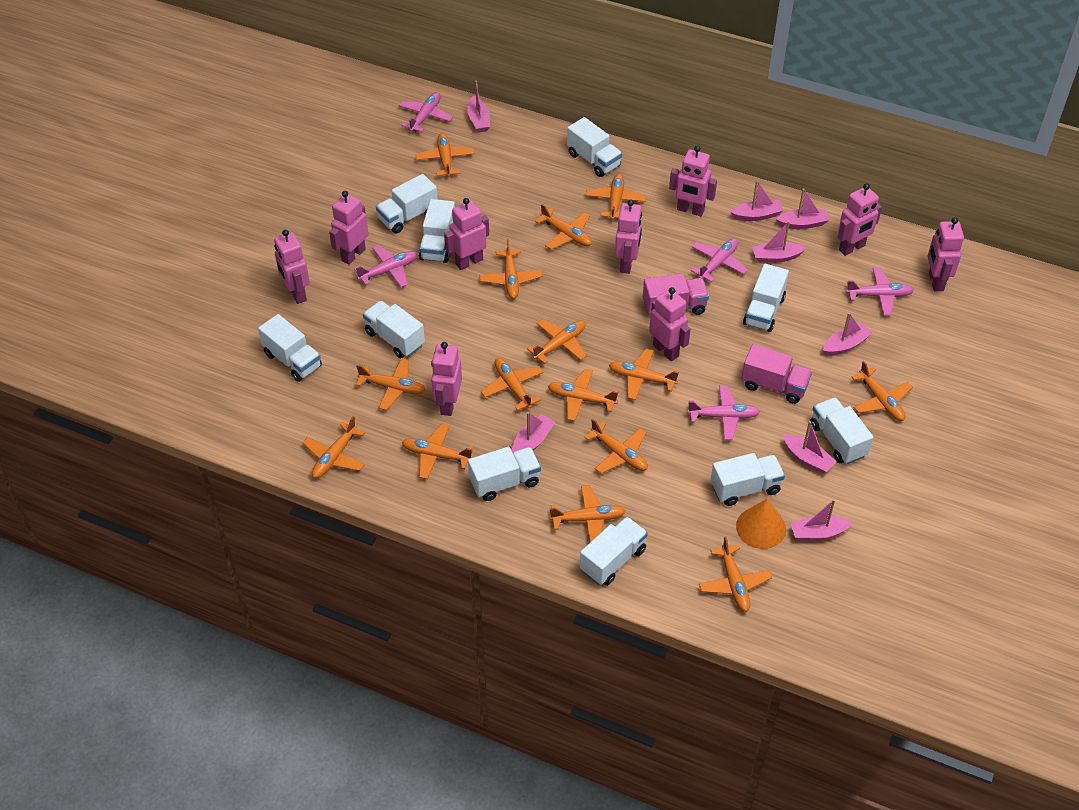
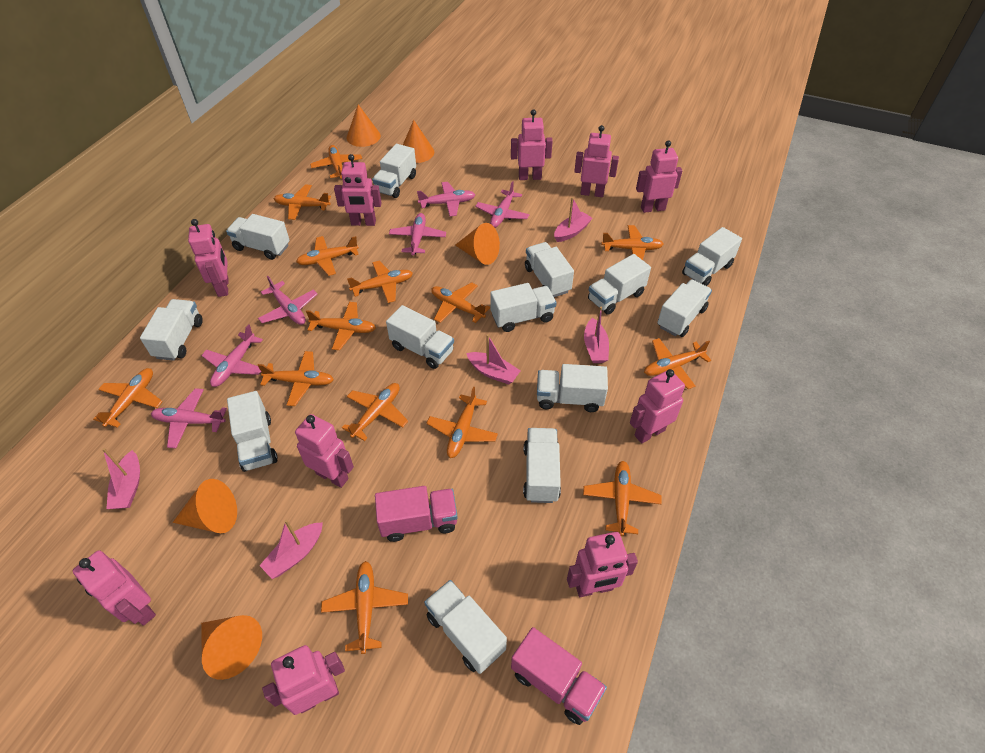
orange cone: [736,498,786,549] = 1 -> [173,479,237,533] [201,615,262,680] [347,104,381,147] [403,120,434,163] [455,223,500,265] = 5
orange plane: [302,416,365,478] [356,358,426,410] [402,423,474,479] [415,133,475,177] [479,239,543,299] [481,358,544,411] [527,319,587,364] [535,204,592,250] [548,368,618,421] [549,485,625,542] [584,419,648,474] [586,174,647,220] [609,349,679,400] [699,536,772,612] [851,361,913,421] = 15 -> [93,368,163,428] [257,351,334,406] [274,184,331,220] [296,236,359,276] [306,302,376,350] [310,145,362,179] [321,561,408,654] [342,383,408,441] [347,261,413,303] [427,386,498,458] [431,282,490,323] [583,461,662,536] [601,225,664,260] [644,338,711,389] = 14
pink boat: [467,80,490,133] [512,412,555,453] [731,181,784,221] [752,221,806,263] [776,188,829,229] [783,421,837,473] [790,499,853,541] [823,313,873,356] = 8 -> [102,448,140,509] [259,519,323,579] [466,334,521,385] [554,197,592,242] [584,307,609,363] = 5
pink plane: [354,245,418,287] [399,92,453,132] [687,386,760,440] [691,238,748,282] [846,268,914,316] = 5 -> [151,388,227,449] [201,324,263,387] [258,276,317,325] [389,213,446,255] [417,182,476,217] [475,181,530,228] = 6
pink robot: [274,230,310,304] [329,191,369,265] [431,342,462,416] [444,198,489,270] [615,199,642,274] [649,287,691,361] [669,145,717,216] [838,183,882,256] [928,217,964,291] = 9 -> [73,550,156,626] [188,219,228,297] [262,645,345,715] [295,414,354,488] [334,154,381,226] [511,110,553,180] [567,532,638,597] [574,125,619,197] [630,369,685,444] [636,140,682,213] = 10
white truck: [258,314,322,382] [363,300,425,358] [376,174,437,234] [419,199,455,263] [468,447,541,501] [567,117,622,177] [580,517,648,586] [710,453,785,506] [743,264,789,332] [810,397,874,464] = 10 -> [140,299,203,361] [226,214,290,260] [227,391,278,472] [372,144,416,198] [386,305,454,369] [424,580,507,674] [490,283,557,332] [523,428,561,503] [525,242,574,297] [537,364,608,412] [588,254,651,315] [657,279,712,337] [682,227,742,286] = 13

